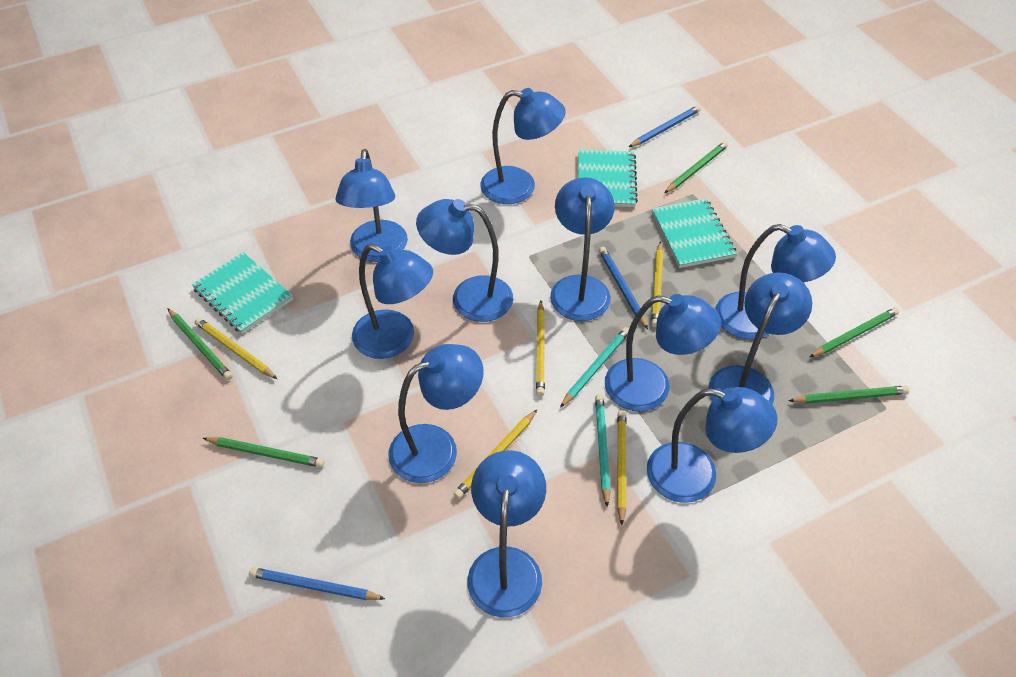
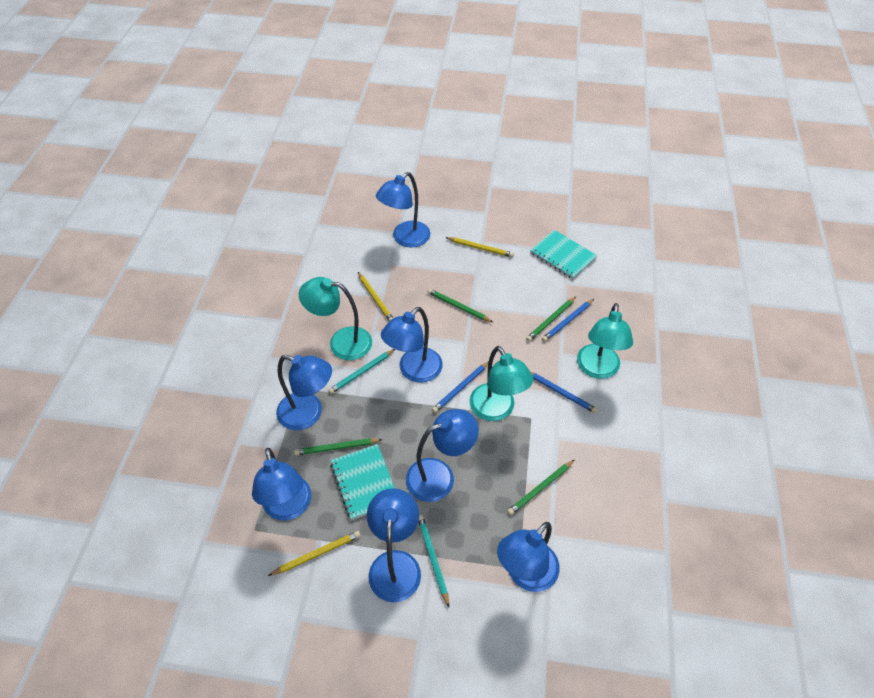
blue lamp: [336,149,408,262] [352,244,433,359] [388,344,484,483] [416,199,513,322] [467,450,546,618] [480,88,566,204] [550,177,615,321] [605,294,721,412] [647,387,777,503] [709,272,812,405] [716,224,836,339] = 11 -> [252,448,311,521] [276,355,332,430] [367,488,421,602] [376,172,430,248] [381,307,443,383] [406,409,479,502] [497,522,560,592] = 7
green pencil: [168,309,233,380] [203,437,324,468] [664,141,728,193] [788,386,909,404] [810,307,899,357] = 5 -> [294,438,383,455] [427,289,493,322] [507,460,574,515] [526,297,576,342] = 4
turquoise lamp: none = 0 -> [299,277,372,360] [469,346,533,421] [577,303,633,379] = 3
turquoise notebook: [192,252,293,334] [578,149,638,207] [652,198,737,268] = 3 -> [330,444,395,520] [530,230,597,279] = 2
yellow pencil: [195,318,277,379] [453,410,537,499] [536,300,545,396] [617,410,626,525] [651,241,663,327] = 5 -> [268,531,360,576] [358,272,393,321] [445,237,514,257] = 3

